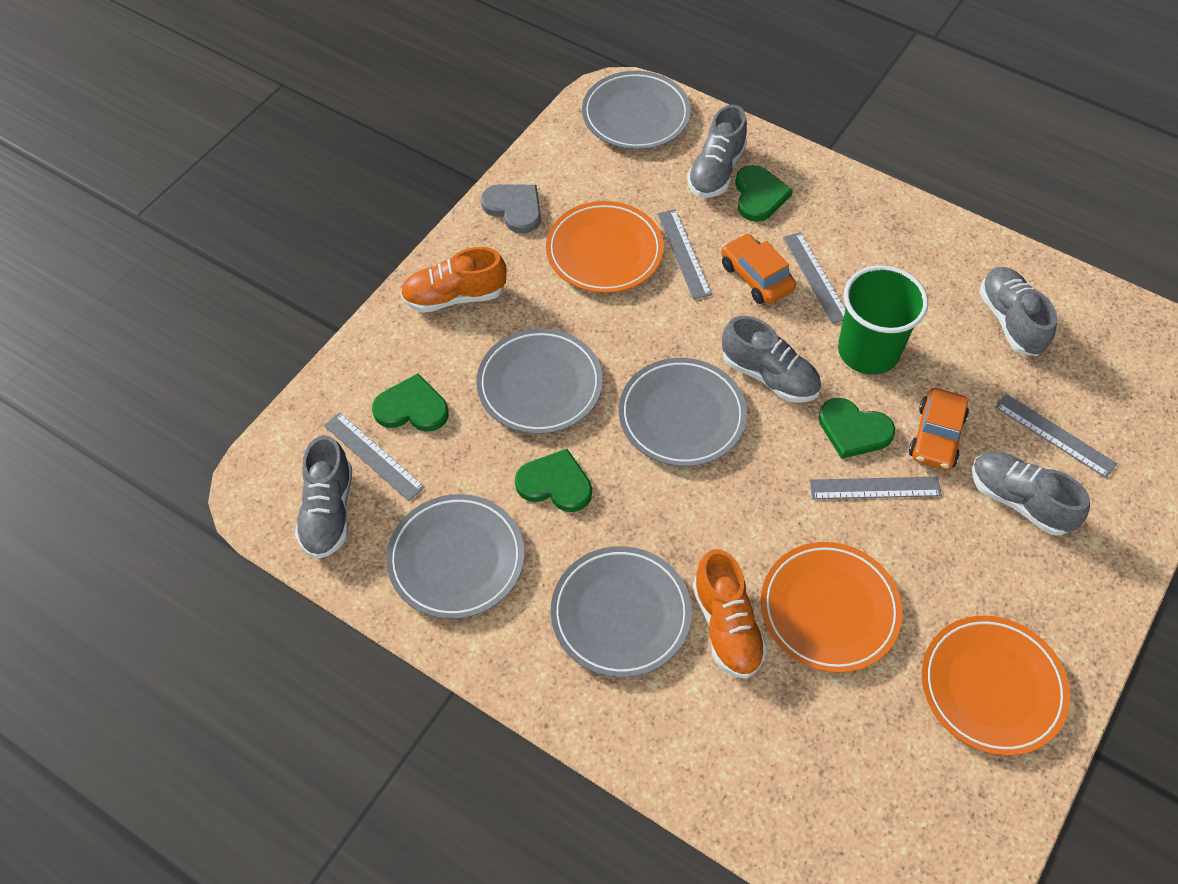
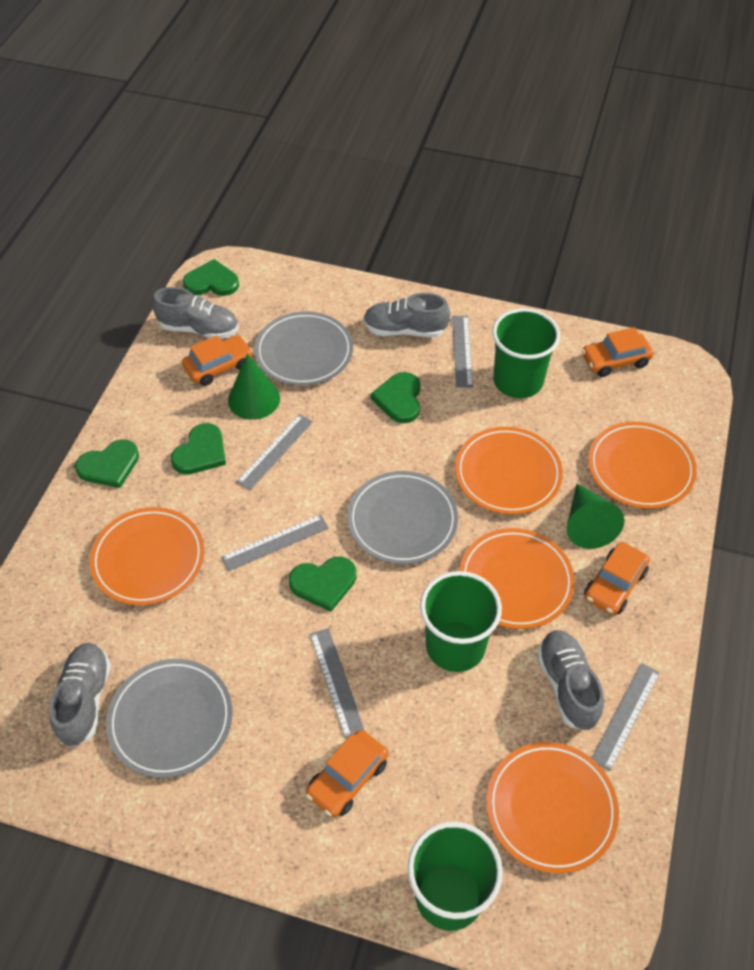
green cone: none = 0 -> [228,353,280,420] [567,484,624,549] = 2
green cup: [838,265,928,375] = 1 -> [408,821,503,931] [420,571,502,672] [492,308,560,398] = 3
green heart: [372,373,449,432] [515,449,592,512] [735,165,793,222] [818,398,895,459] = 4 -> [75,439,139,488] [171,423,226,474] [183,259,239,296] [289,557,356,612] [370,372,420,423] = 5
grey heart: [481,184,541,234] = 1 -> none = 0
grey plate: [386,494,524,619] [476,328,603,434] [551,546,692,678] [582,71,691,150] [619,358,747,467] = 5 -> [106,659,233,778] [254,311,353,386] [347,471,458,565] = 3
grey shoe: [295,435,352,559] [687,105,747,198] [722,316,821,403] [972,451,1090,536] [979,267,1057,356] = 5 -> [49,643,111,747] [152,287,238,339] [363,293,450,337] [537,630,604,730] = 4
orange car: [721,234,796,304] [909,388,969,470] = 2 -> [182,335,253,386] [306,730,388,817] [582,327,653,377] [584,542,650,615] = 4
orange plate: [546,201,664,293] [761,542,903,673] [922,616,1070,756] = 3 -> [90,507,204,605] [455,427,563,515] [459,528,575,629] [486,742,619,874] [588,422,697,509] = 5
orange shoe: [400,247,507,313] [693,549,767,679] = 2 -> none = 0

